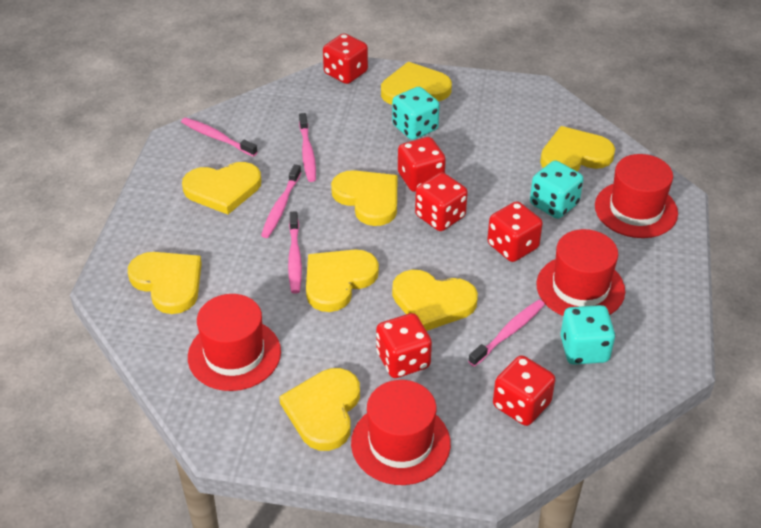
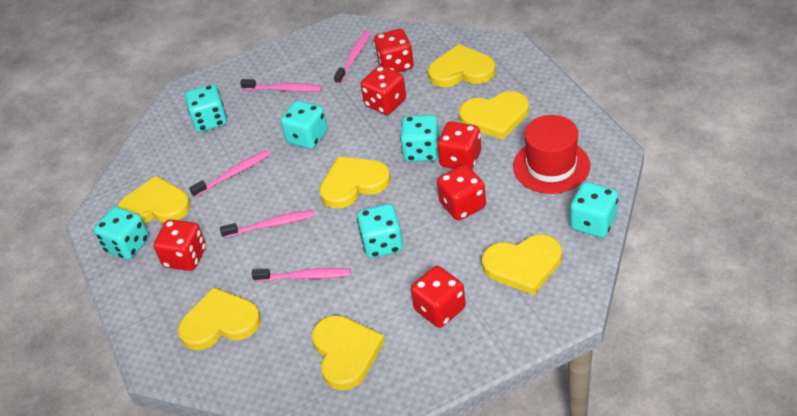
red hat: [188,294,281,391] [351,380,451,485] [537,229,625,316] [595,154,678,238] = 4 -> [513,115,590,194] = 1
turquoise dice: [392,87,440,140] [530,160,583,219] [560,305,615,365] = 3 -> [94,206,149,260] [185,84,227,132] [281,100,328,149] [357,204,403,258] [400,115,440,162] [570,182,618,238] = 6
yellow heart: [128,252,202,314] [182,162,261,215] [279,368,360,451] [306,250,379,312] [331,170,398,226] [381,62,452,105] [392,270,478,331] [540,126,615,171] = 8 -> [117,176,191,224] [178,287,261,350] [312,315,385,390] [319,156,391,209] [428,44,496,87] [459,91,529,140] [482,234,562,295] = 7

